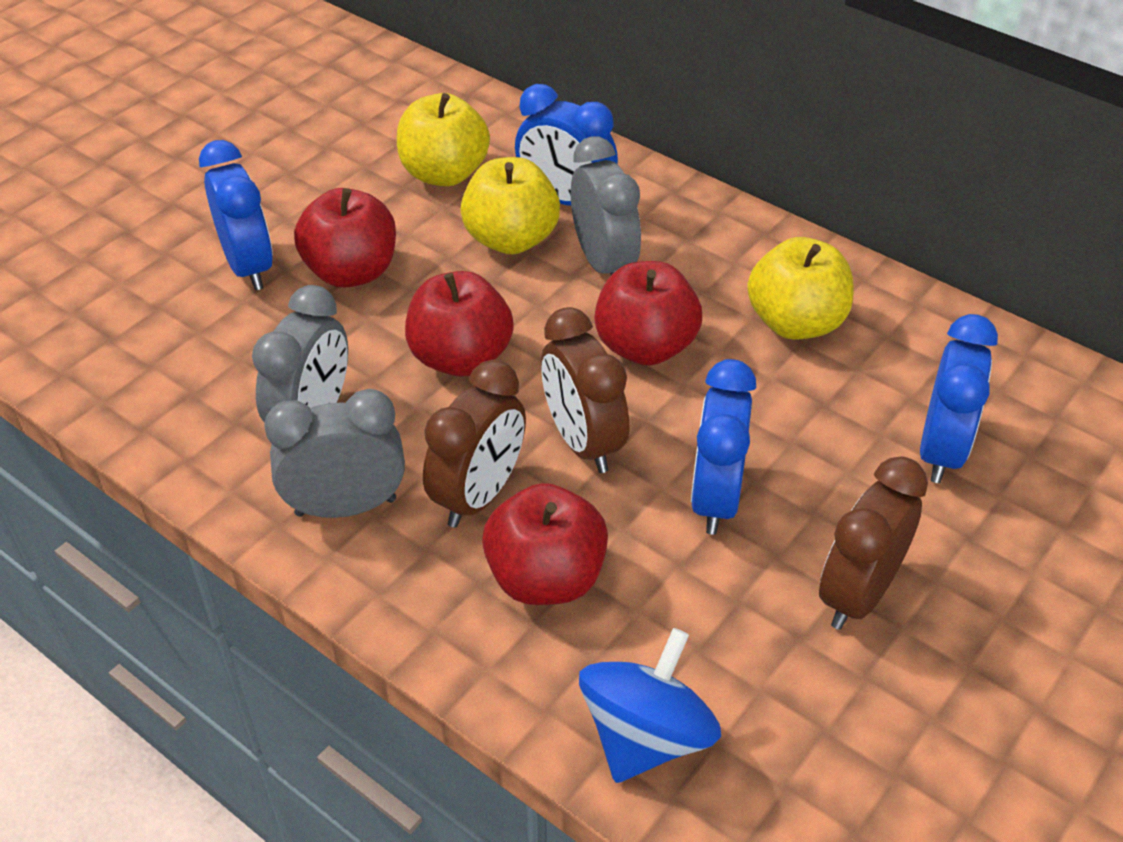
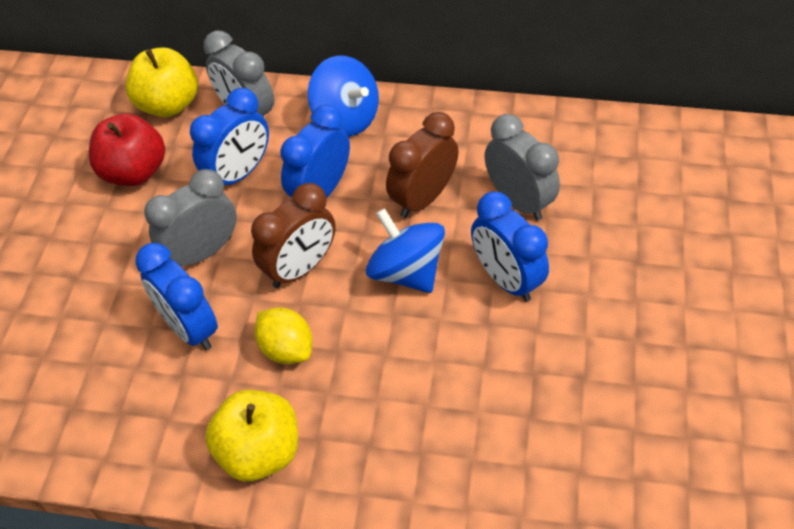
blue spinning top: [579,628,721,783] = 1 -> [308,56,379,136] [366,208,445,293] = 2
brown clock: [423,360,526,528] [541,307,629,473] [819,456,928,630] = 3 -> [251,183,336,288] [386,112,459,218] = 2
red apple: [294,188,396,288] [405,271,514,376] [482,483,608,605] [594,261,702,365] = 4 -> [89,113,165,186] = 1
yellow apple: [397,93,490,186] [461,157,560,254] [747,237,853,340] = 3 -> [125,47,198,117] [205,390,298,481] = 2
yellow lemon: none = 0 -> [255,307,312,364] = 1

